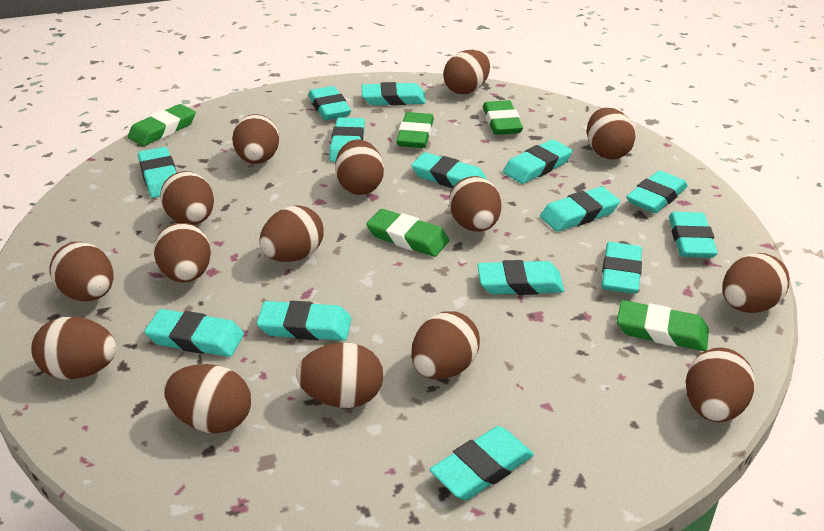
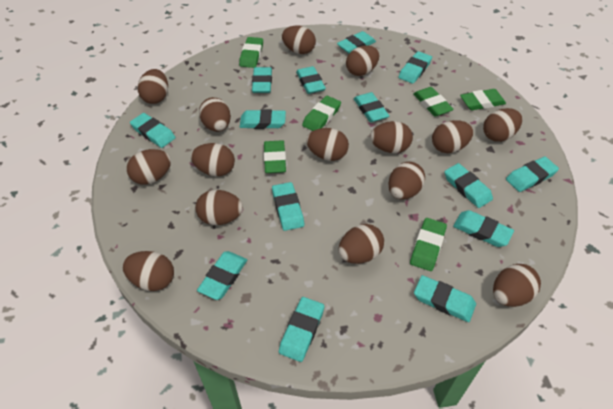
green eraser: [128,104,196,146] [366,209,449,257] [396,112,434,148] [483,100,523,135] [617,300,709,351] = 5 -> [239,37,263,68] [264,140,286,173] [302,96,341,131] [410,218,447,271] [413,87,454,116] [460,89,506,110] = 6

